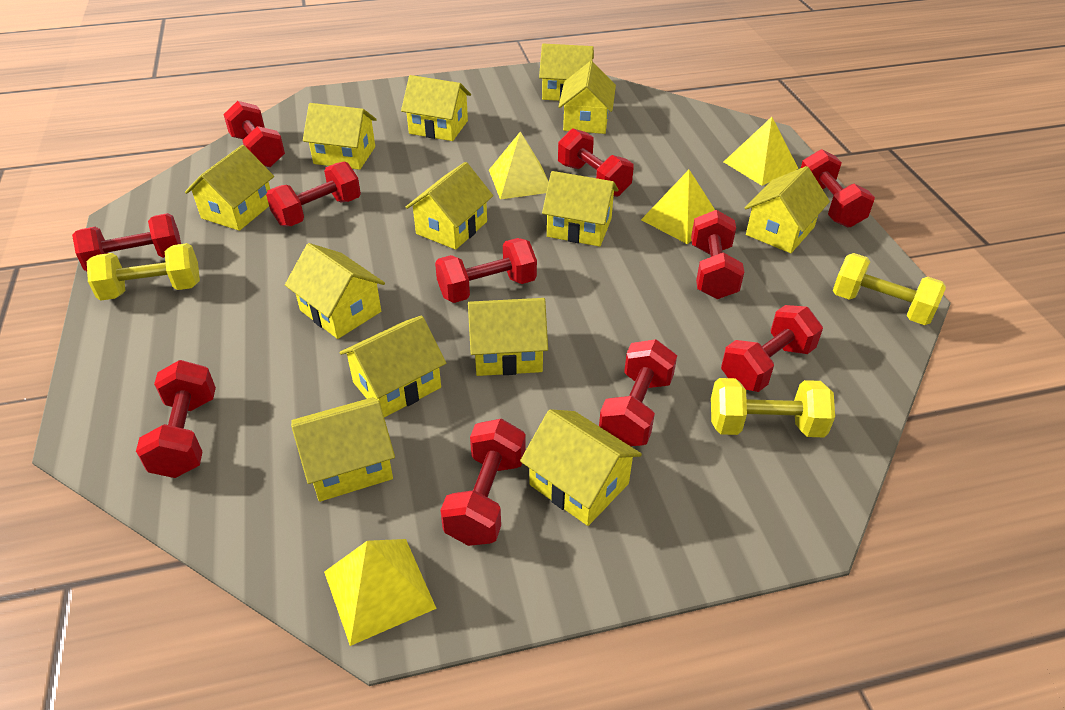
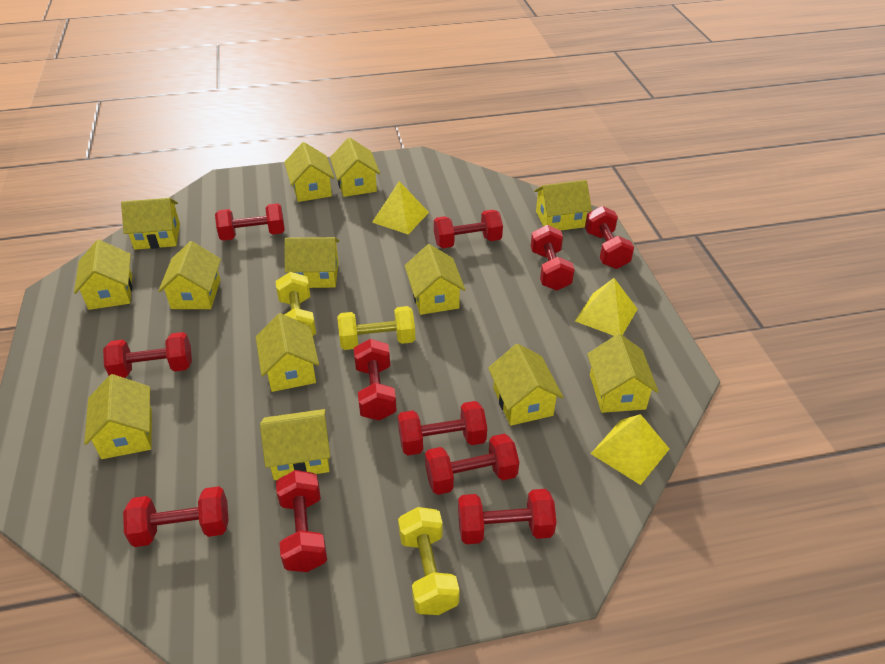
yellow pyramid: [324,539,437,646] [489,131,549,200] [641,170,715,244] [724,117,799,186] = 4 -> [372,181,429,234] [575,278,637,336] [591,414,670,485] = 3

